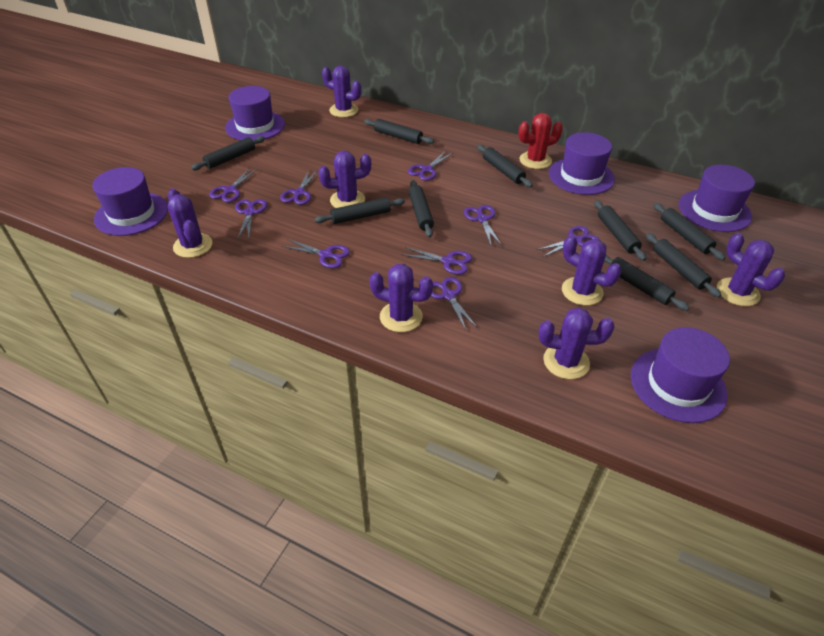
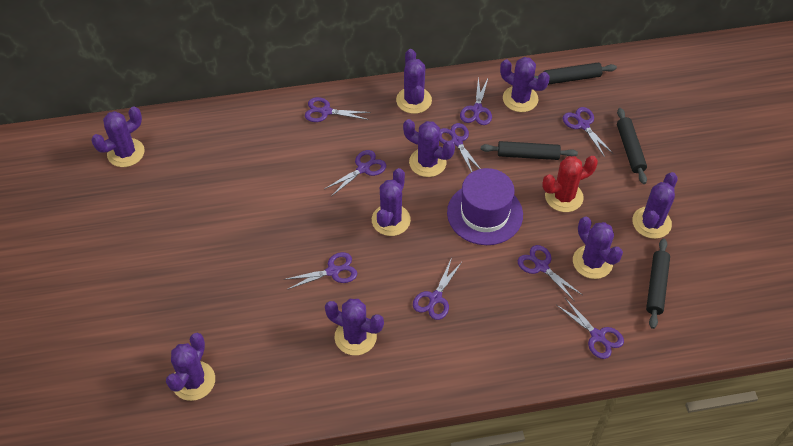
black rolling pin: [191,136,265,171] [314,197,405,224] [364,119,434,144] [409,180,434,238] [477,145,533,187] [594,200,646,261] [604,254,690,311] [646,233,721,298] [653,203,726,261] = 9 -> [481,141,578,160] [534,62,617,85] [617,108,647,184] [646,238,670,329] = 4
purple cactus: [168,189,212,258] [318,151,371,208] [322,65,361,117] [369,264,433,332] [539,308,614,379] [562,235,622,305] [717,233,785,306] = 7 -> [91,106,145,167] [166,333,215,401] [325,299,384,355] [372,168,411,236] [396,49,432,114] [403,119,455,177] [500,57,550,112] [573,217,623,279] [632,172,678,239] = 9
purple hat: [92,167,168,236] [225,86,285,140] [549,132,615,195] [631,327,730,423] [679,165,755,232] = 5 -> [447,168,523,245] = 1

